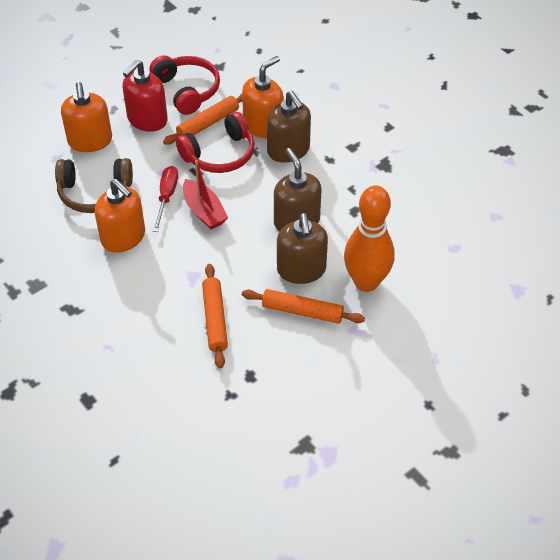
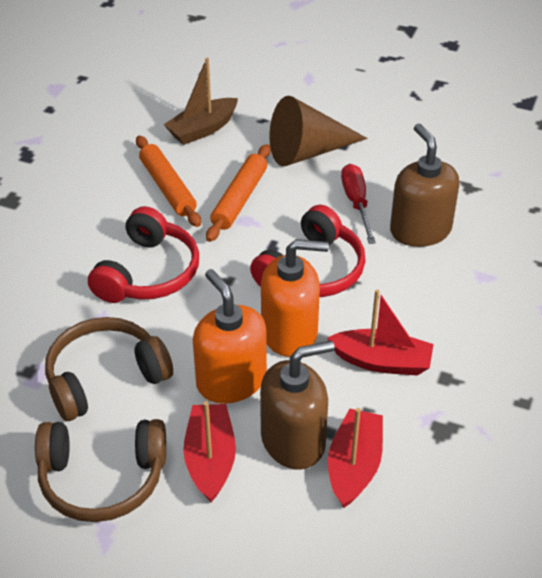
brown boat: none = 0 -> [163,58,238,145] = 1
brown cone: none = 0 -> [269,96,368,166] = 1
brown headphones: [55,158,133,213] = 1 -> [35,419,166,522] [45,317,173,421] = 2
brown soap dispenser: [267,91,311,163] [274,148,321,231] [277,213,328,284] = 3 -> [260,340,335,469] [390,124,459,247] = 2
orange bowling pin: [344,185,395,292] = 1 -> none = 0
orange rolling pin: [163,94,242,145] [202,264,228,368] [242,289,365,324] = 3 -> [136,136,201,227] [206,144,270,242] = 2
orange soap dispenser: [61,82,112,152] [95,179,145,253] [242,56,284,138] = 3 -> [193,269,267,404] [261,239,329,357] = 2
red boat: [183,160,228,229] = 1 -> [183,401,236,502] [327,290,434,376] [328,408,383,508] = 3
red soap dispenser: [122,60,168,132] = 1 -> none = 0

